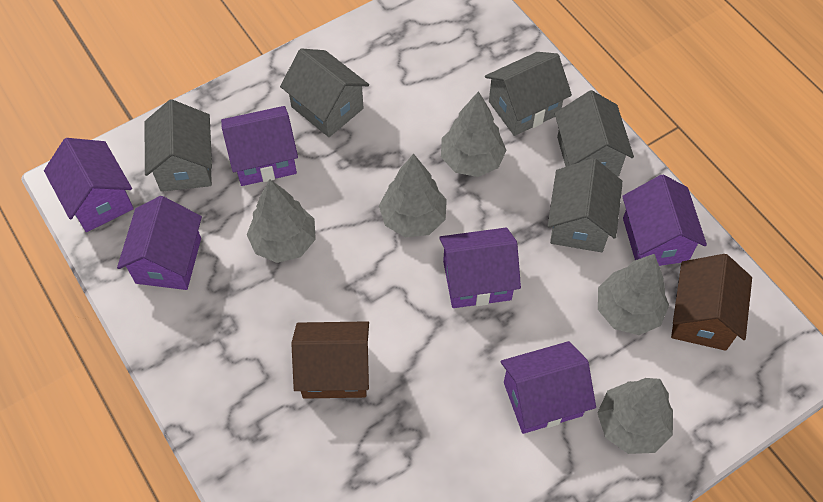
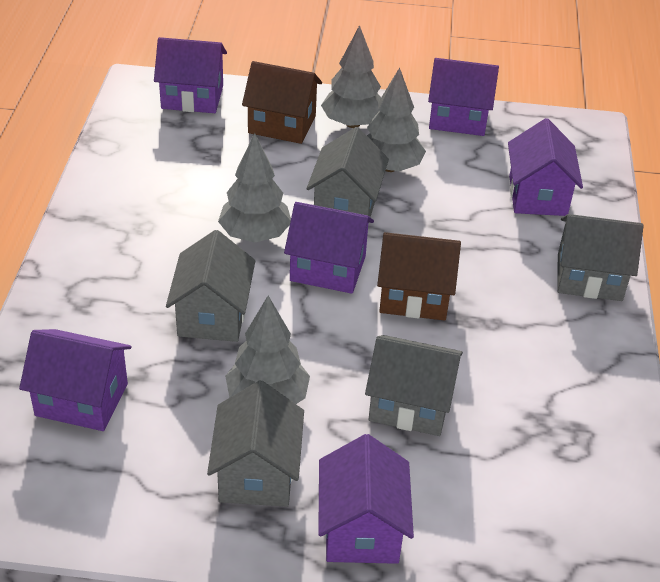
grey tree: [247,179,316,263] [379,154,447,237] [441,91,506,177] [597,378,673,454] [598,254,669,335] = 5 -> [218,133,291,243] [225,296,310,404] [321,25,381,128] [367,67,426,172] = 4

